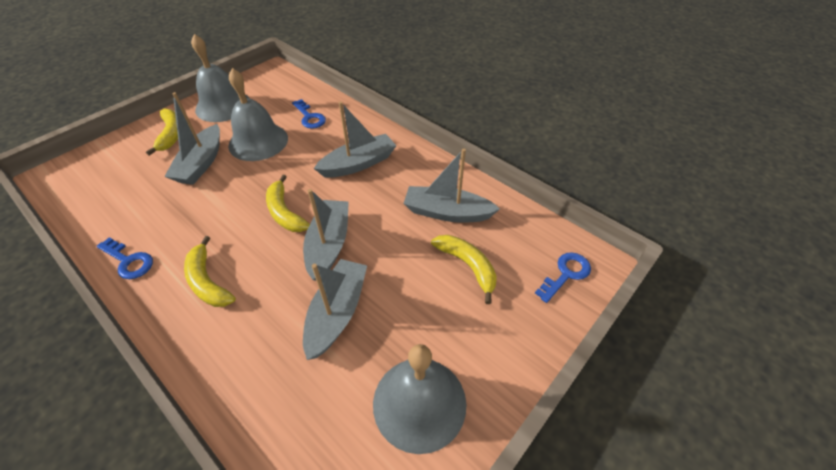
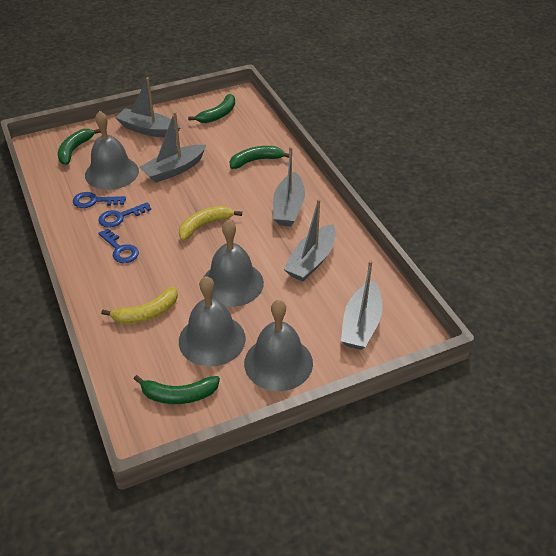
green banana: none = 0 -> [58,129,101,165] [134,375,220,404] [188,94,235,123] [230,146,289,169] = 4
grey bell: [191,34,250,122] [228,68,288,161] [373,344,467,454] = 3 -> [85,111,139,190] [179,276,246,367] [204,220,264,307] [244,300,313,391] = 4
yellow banana: [146,109,178,156] [184,236,236,307] [266,175,310,232] [431,235,497,304] = 4 -> [101,286,178,324] [179,206,242,240] = 2

